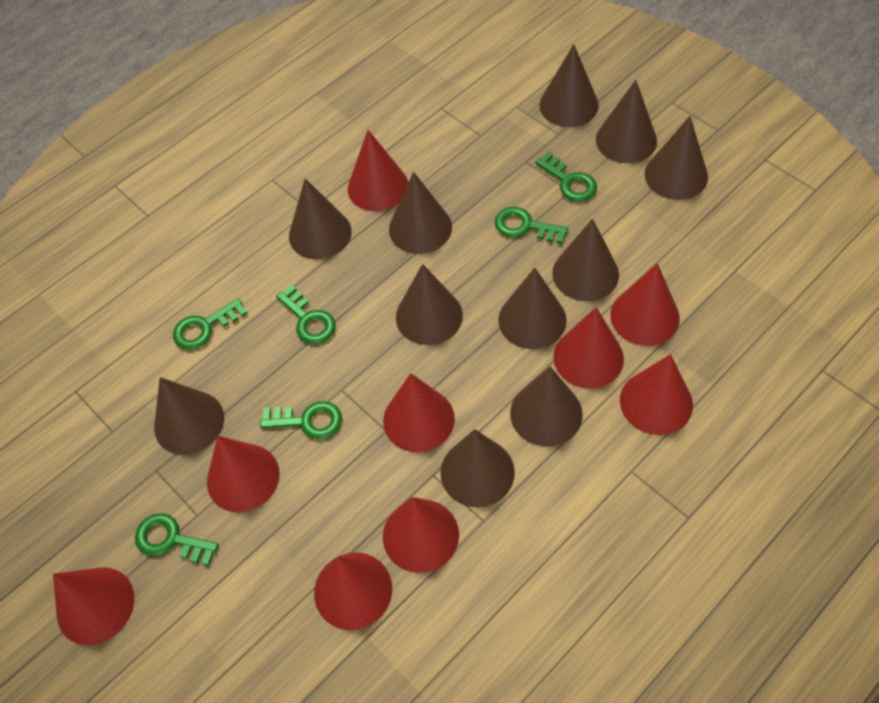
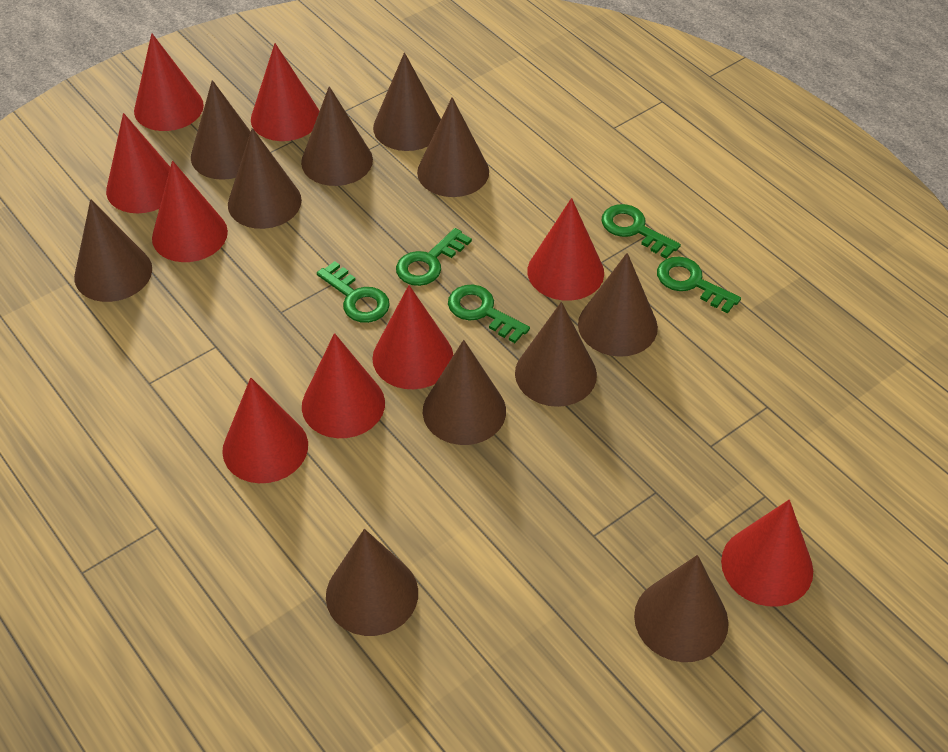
green key: [135,513,219,566] [173,298,247,349] [260,401,342,439] [276,285,336,344] [495,207,568,244] [535,152,597,201] = 6 -> [317,261,390,323] [396,228,472,286] [448,284,530,343] [602,204,681,259] [657,257,741,313] = 5

